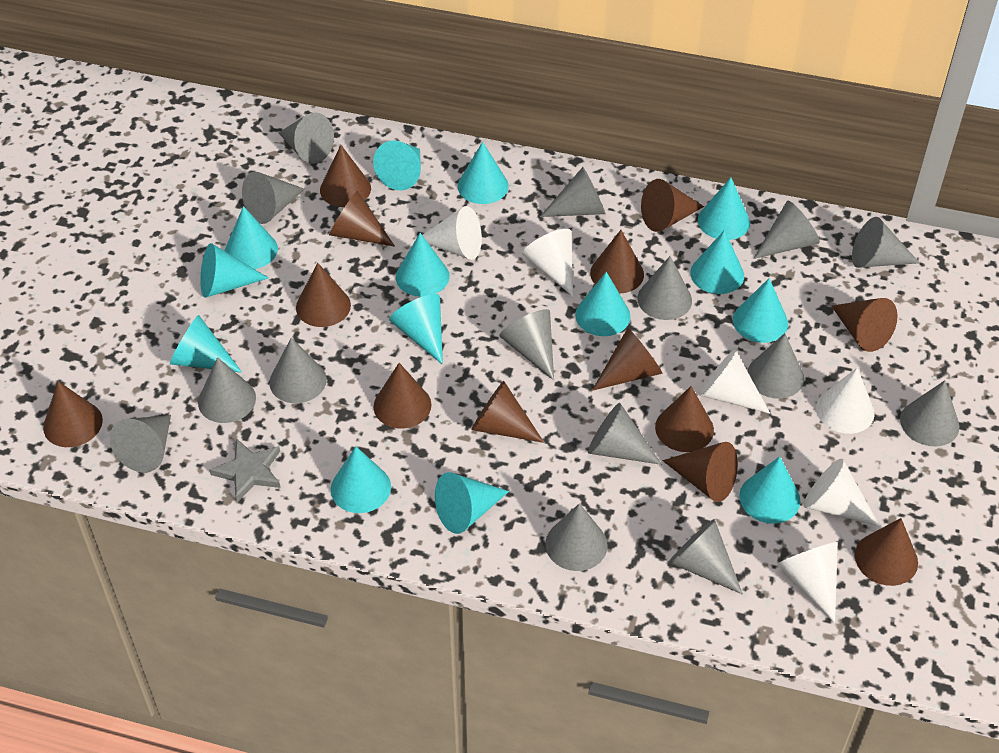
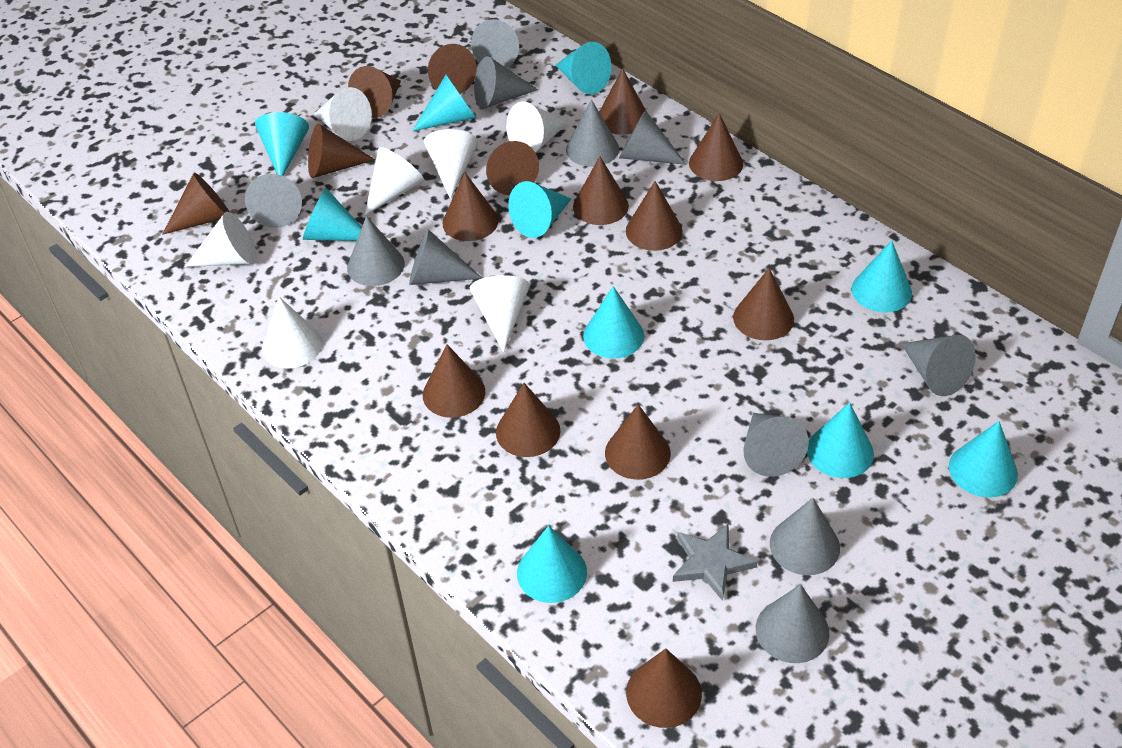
brown cone: [43,381,103,447] [296,262,351,327] [320,145,371,207] [329,191,395,247] [374,363,431,429] [471,381,544,443] [590,230,644,294] [592,328,662,391] [641,179,704,232] [655,386,714,452] [662,442,738,502] [831,298,898,352] [855,518,918,586] = 13 -> [162,172,229,235] [308,124,375,178] [348,66,401,118] [423,344,485,418] [428,44,477,94] [442,172,498,241] [486,141,539,196] [496,383,560,457] [573,156,629,225] [599,68,646,135] [605,404,671,480] [626,181,683,251] [626,649,702,728] [689,113,743,181] [733,268,794,340] = 15
grey cone: [110,415,171,473] [198,357,256,423] [242,172,305,224] [269,338,327,403] [279,112,334,164] [499,309,554,380] [540,167,605,217] [545,503,608,571] [588,403,662,465] [637,256,692,320] [668,519,743,595] [747,333,804,399] [753,201,820,259] [852,217,920,268] [900,380,960,446] = 15 -> [245,174,302,228] [347,216,405,286] [409,229,482,285] [471,19,519,68] [474,56,538,109] [566,99,619,167] [619,110,687,165] [743,413,809,477] [756,584,829,663] [770,498,840,575] [901,335,976,396] = 11
turquoise cone: [170,315,242,373] [200,243,268,298] [225,206,278,269] [331,446,391,513] [373,141,421,190] [389,294,443,365] [396,233,450,297] [435,472,509,534] [458,142,509,204] [575,272,631,336] [690,230,744,294] [698,177,750,240] [733,278,788,343] [739,456,801,524] = 14 -> [255,112,309,176] [303,188,362,241] [412,75,476,131] [508,181,571,238] [517,526,587,603] [556,42,611,94] [583,286,644,359] [807,402,874,478] [851,240,912,313] [949,421,1018,497] = 10
white cone: [423,206,482,260] [522,229,574,297] [699,350,770,414] [777,542,838,623] [804,459,880,526] [816,368,875,434] = 6 -> [185,212,257,267] [262,297,323,369] [314,87,372,141] [365,147,424,215] [424,129,478,199] [470,275,530,353] [506,101,568,153] = 7

